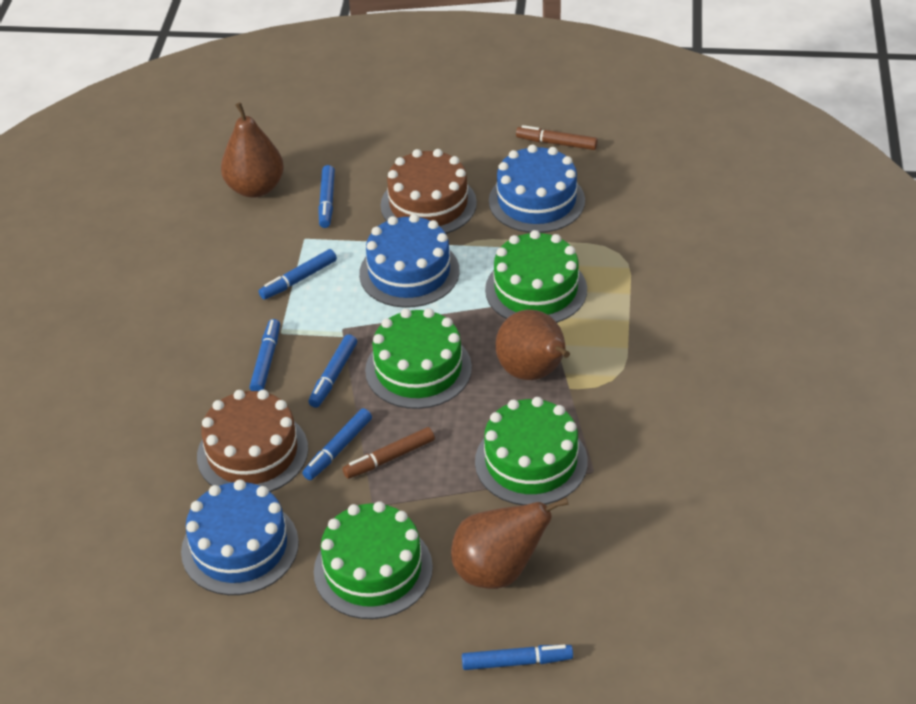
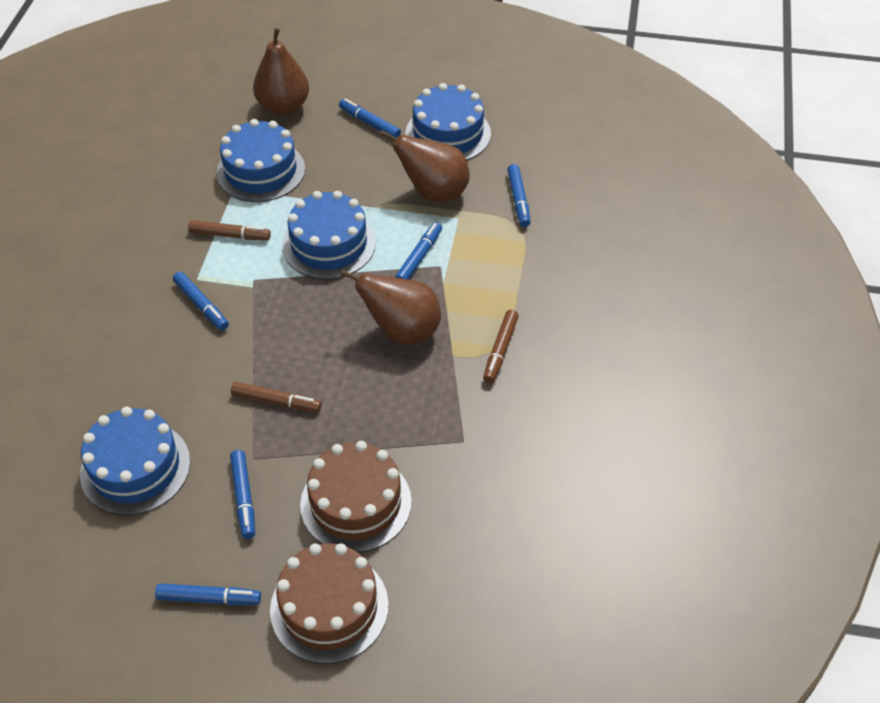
blue cake: [181,479,299,595] [359,214,460,308] [489,145,585,233] = 3 -> [80,407,190,515] [216,119,305,202] [282,191,376,279] [405,83,491,160] = 4
brown marker: [342,427,435,479] [516,125,598,150] = 2 -> [188,220,271,240] [231,382,321,412] [483,310,519,383] = 3
green cake: [314,501,433,619] [365,308,472,409] [475,397,588,505] [485,230,587,323] = 4 -> none = 0

